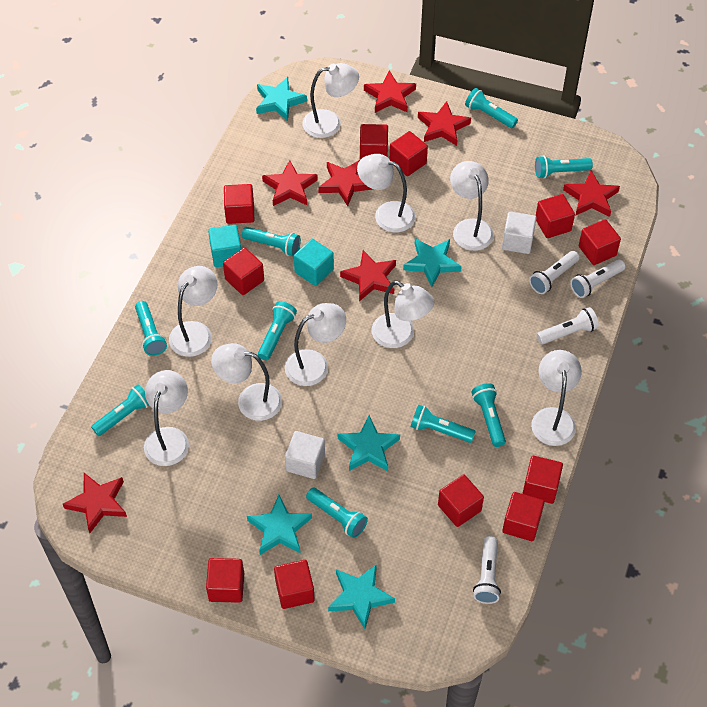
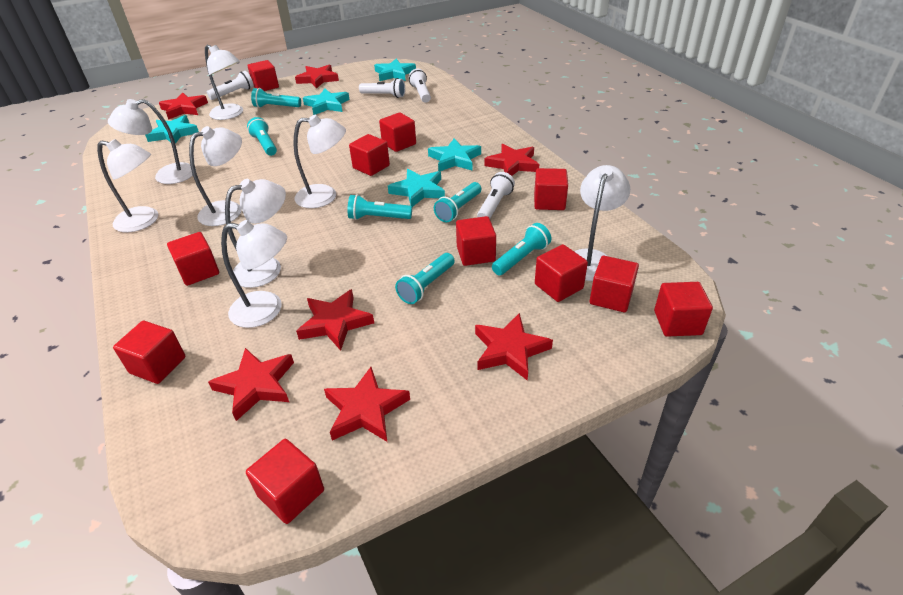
turquoise cube: [208,225,241,267] [294,239,334,286] = 2 -> none = 0
turquoise flashlight: [91,384,149,436] [135,301,167,356] [242,227,301,256] [258,301,297,360] [306,488,368,538] [411,405,476,443] [465,88,518,128] [471,383,506,447] [535,156,593,179] = 9 -> [247,117,277,156] [251,88,301,108] [347,194,412,220] [395,253,455,304] [434,182,481,222] [492,223,552,275] = 6
white cube: [285,431,325,479] [502,212,537,254] = 2 -> none = 0
white lamp: [144,370,189,466] [169,266,217,357] [211,343,282,421] [285,303,346,386] [302,63,359,138] [357,154,415,233] [371,281,434,348] [450,161,494,251] [531,350,582,446] = 9 -> [97,139,158,232] [108,99,196,184] [189,126,242,226] [205,45,243,120] [221,220,287,328] [225,179,286,288] [293,114,346,208] [574,165,630,281] = 8

